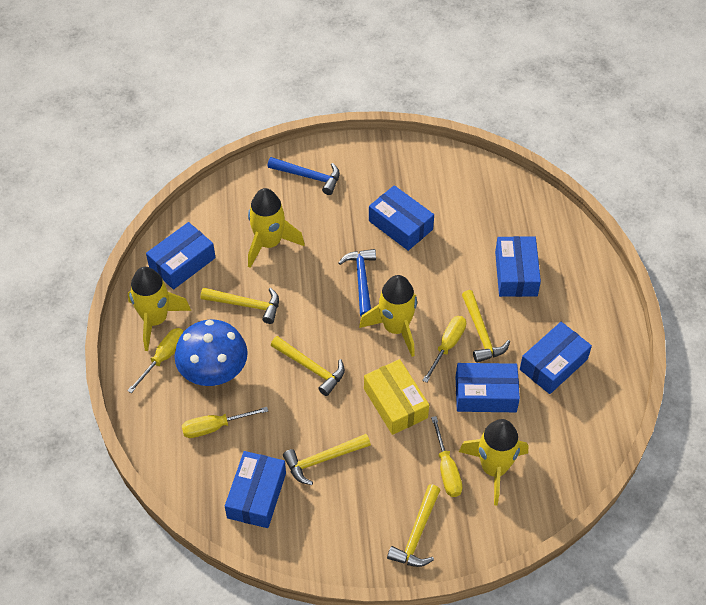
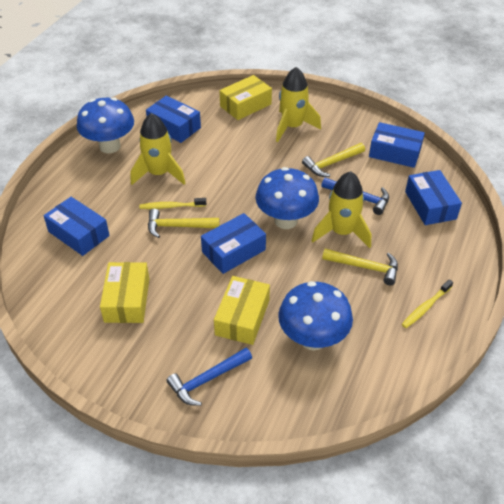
blue box: [146,222,216,289] [225,451,286,528] [369,185,434,251] [456,363,520,412] [495,236,541,297] [520,322,592,394] = 6 -> [44,197,110,256] [146,96,201,143] [201,213,266,274] [369,122,425,168] [405,170,462,225] = 5
blue mushroom: [174,320,248,386] = 1 -> [77,97,134,153] [255,167,319,229] [278,281,353,350] = 3
yellow box: [364,359,429,435] = 1 -> [100,262,149,323] [214,276,270,345] [219,75,272,120] = 3
yellow hammer: [201,287,279,324] [271,336,345,396] [283,434,371,485] [387,484,440,567] [462,290,510,363] = 5 -> [148,209,219,238] [302,143,365,177] [322,248,398,285] = 3
yellow rocket: [128,267,191,351] [248,188,305,268] [359,275,417,357] [459,419,528,505] = 4 -> [131,113,186,185] [276,67,321,142] [312,171,371,248] = 3
yellow screwdriver: [127,328,184,393] [182,407,268,438] [422,316,466,383] [431,416,462,497] = 4 -> none = 0
yellow toothbrush: none = 0 -> [139,198,206,209] [402,279,453,328] = 2

